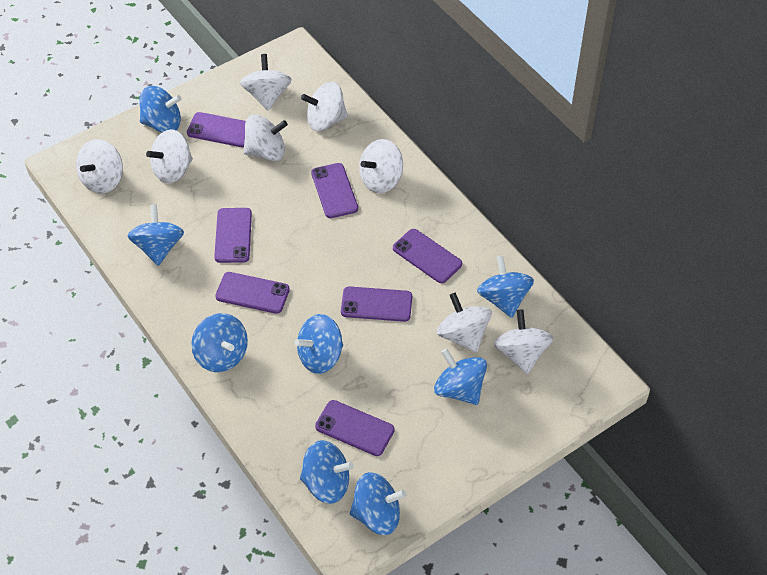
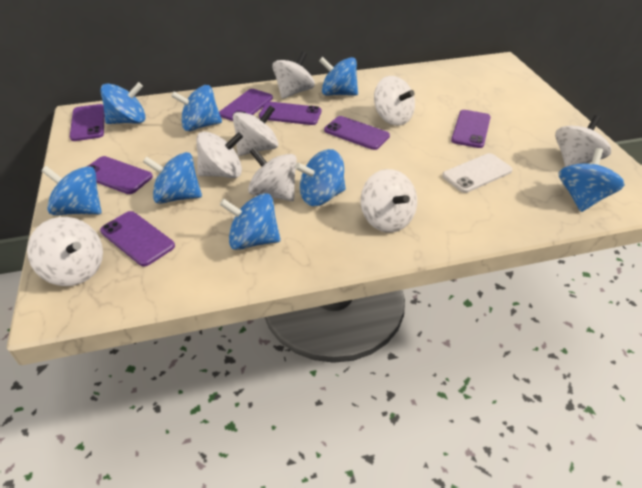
white phone: none = 0 -> [442,153,513,193] = 1

